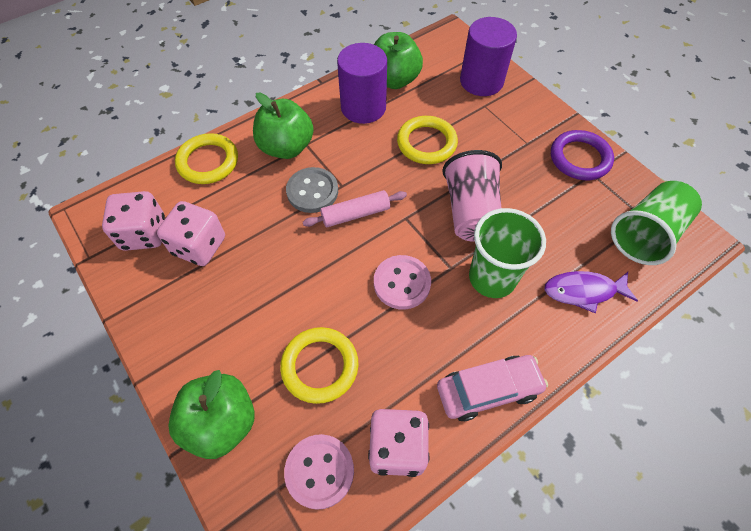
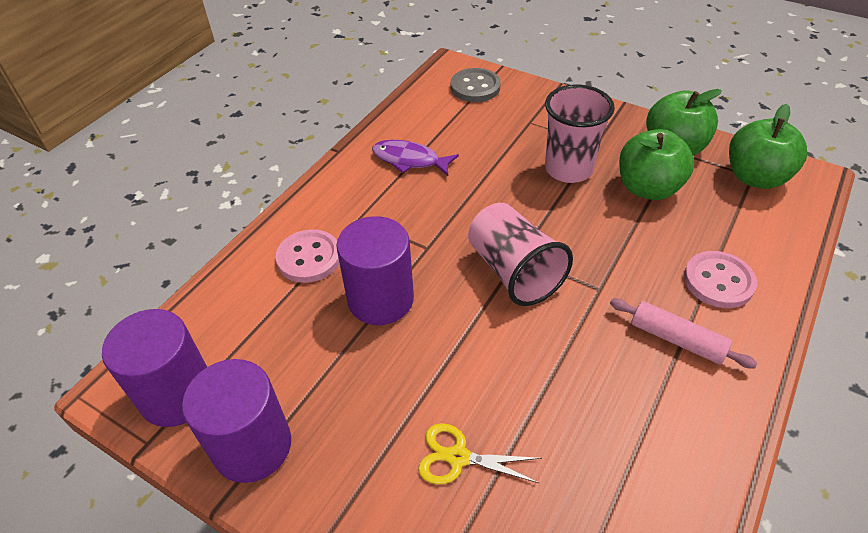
green cup: [469,208,546,298] [611,181,702,265] = 2 -> none = 0
pink car: [437,355,548,421] = 1 -> none = 0
pink cup: [442,150,502,242] = 1 -> [468,203,573,306] [545,84,615,183] = 2
pink dice: [102,191,165,251] [157,201,225,266] [368,409,429,477] = 3 -> none = 0
purple cylinder: [337,43,387,124] [460,17,517,96] = 2 -> [102,309,207,427] [182,359,291,483] [336,216,414,325] = 3
purple ring: [551,130,614,180] = 1 -> none = 0
yellow ring: [175,133,238,184] [280,327,359,404] [397,116,458,164] = 3 -> none = 0
yellow scissors: none = 0 -> [418,423,542,484] = 1

